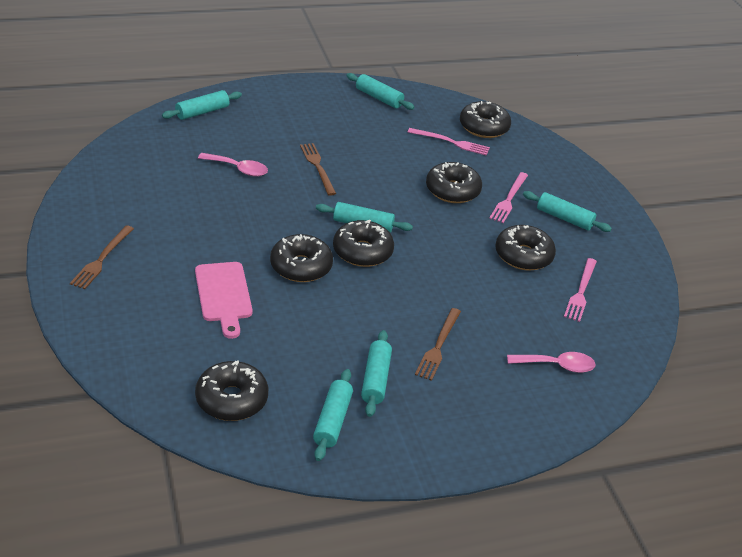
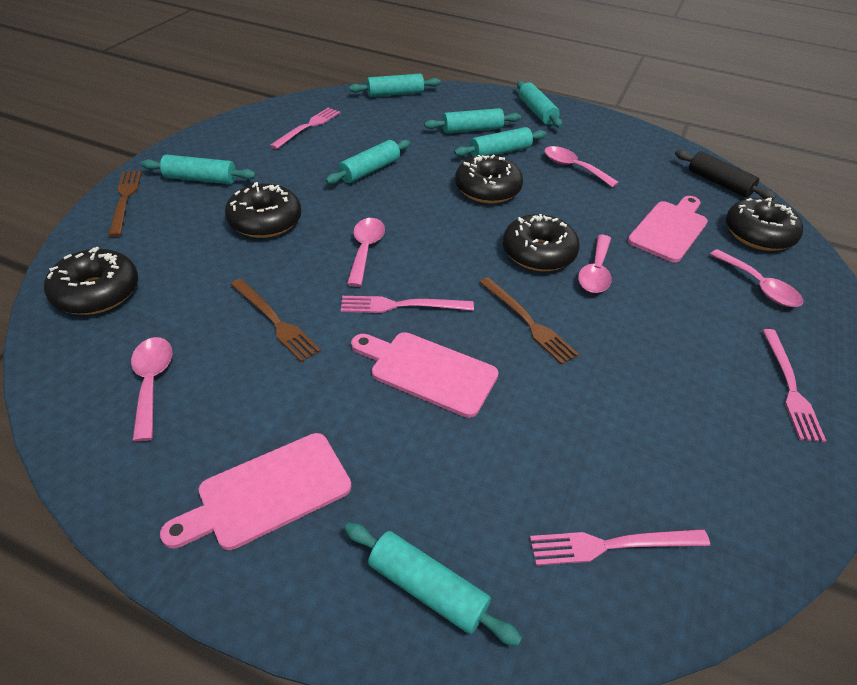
black donut: [195,360,268,421] [270,234,333,282] [333,220,394,267] [426,162,482,203] [460,101,511,138] [495,225,556,271] = 6 -> [44,247,138,315] [225,182,301,238] [455,155,523,203] [503,214,580,271] [726,198,803,251] = 5
black rolling pin: none = 0 -> [675,150,776,200] = 1
pink cutting board: [195,262,253,339] = 1 -> [160,433,351,550] [351,332,499,418] [627,196,708,262] = 3
pink fork: [408,128,490,156] [489,172,528,223] [564,258,597,322] = 3 -> [270,107,341,149] [341,296,474,313] [530,529,710,566] [762,329,826,442] = 4
pink spoon: [198,153,268,177] [507,352,596,373] = 2 -> [131,337,172,442] [347,218,385,287] [544,146,619,188] [578,235,612,293] [710,249,803,307] = 5
turquoise rolling pin: [162,90,242,120] [313,369,353,461] [316,202,413,233] [346,73,415,110] [361,330,392,417] [523,191,612,232] = 6 -> [141,155,256,184] [325,140,410,184] [345,523,522,646] [349,74,441,97] [424,108,521,133] [454,127,546,157] [517,81,562,128] = 7

